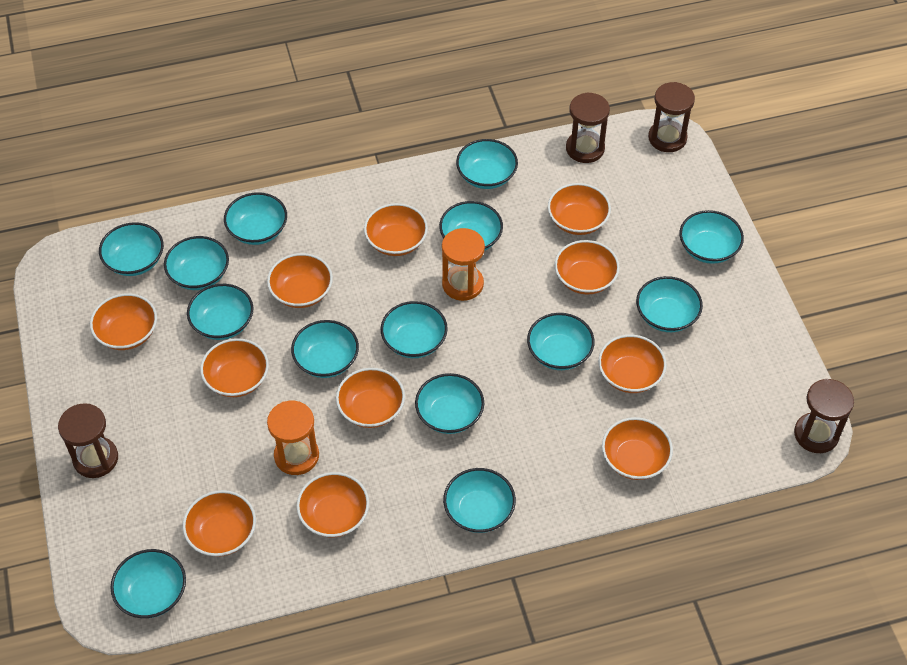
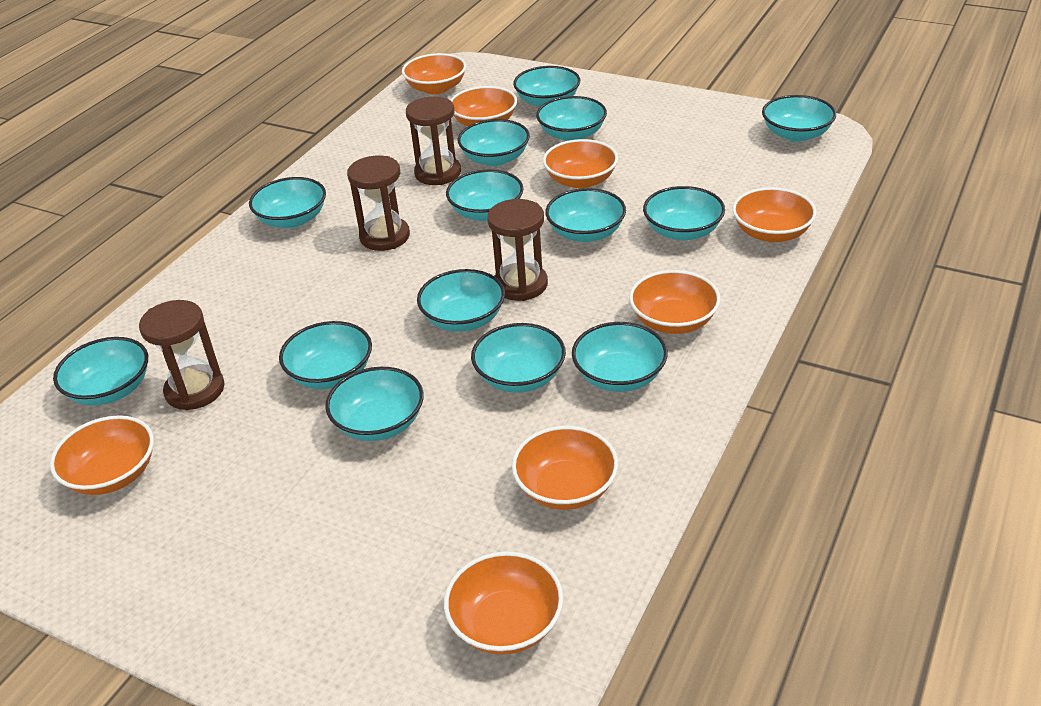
orange bowl: [90,293,157,350] [183,490,256,557] [200,338,269,397] [267,253,333,308] [297,472,369,538] [336,368,405,428] [364,203,428,256] [548,183,611,235] [554,240,620,294] [598,335,667,393] [602,417,673,480] = 11 -> [50,415,154,495] [402,53,466,95] [444,551,564,655] [450,86,517,126] [512,426,618,510] [543,139,618,189] [629,270,721,334] [732,187,817,242] = 8
orange hourglass: [267,401,319,475] [442,228,485,301] = 2 -> none = 0

